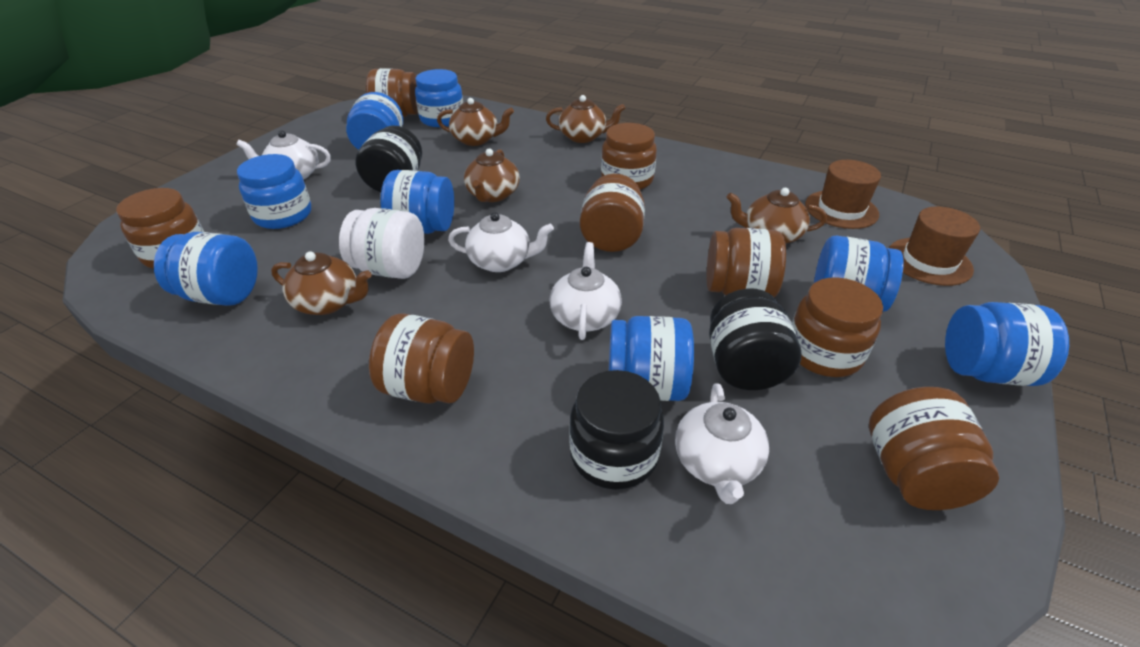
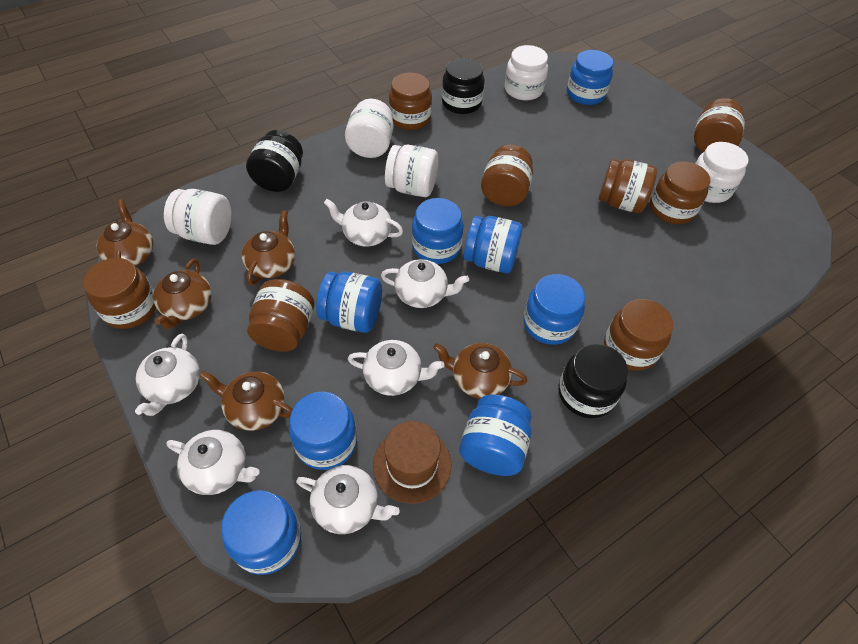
brown hat: [805,160,881,229] [889,207,980,286] = 2 -> [373,421,451,504] = 1
white jar: [339,208,424,279] = 1 -> [164,189,232,245] [345,99,394,158] [385,145,438,197] [504,45,548,100] [695,142,749,203] = 5
white teapot: [236,130,331,180] [448,212,554,272] [550,242,622,340] [675,383,769,504] = 4 -> [135,334,200,416] [166,430,260,495] [296,465,400,534] [324,199,403,247] [348,340,444,396] [381,259,469,308] = 6

